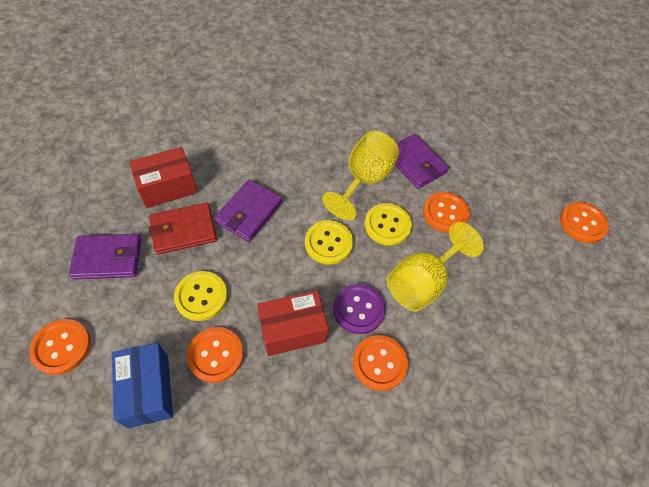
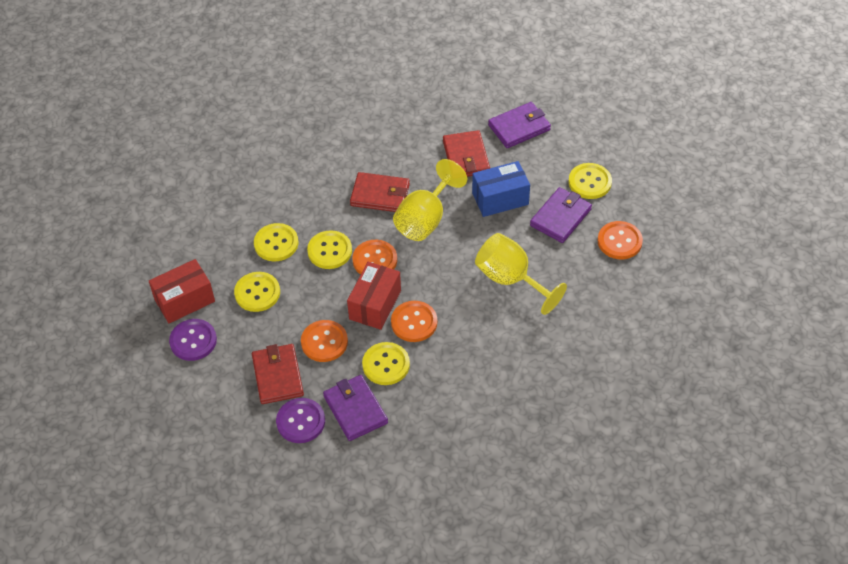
orange button: [30,319,91,375] [187,327,244,383] [353,335,408,391] [423,192,470,233] [560,202,609,243] = 5 -> [301,320,348,362] [352,240,397,275] [391,301,437,342] [597,221,643,259] = 4
purple button: [333,284,385,334] = 1 -> [169,319,217,361] [276,398,325,443] = 2
red wallet: [149,203,217,255] = 1 -> [252,344,304,404] [350,172,410,212] [443,130,490,177] = 3
yellow button: [174,271,227,321] [305,220,353,265] [365,203,412,246] = 3 -> [234,272,280,312] [254,223,298,261] [307,230,352,269] [362,342,410,385] [569,163,612,199] = 5

